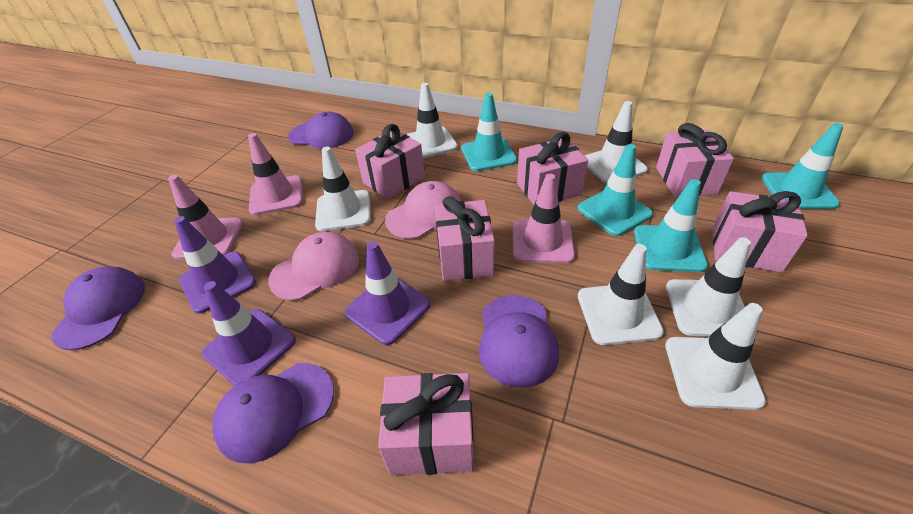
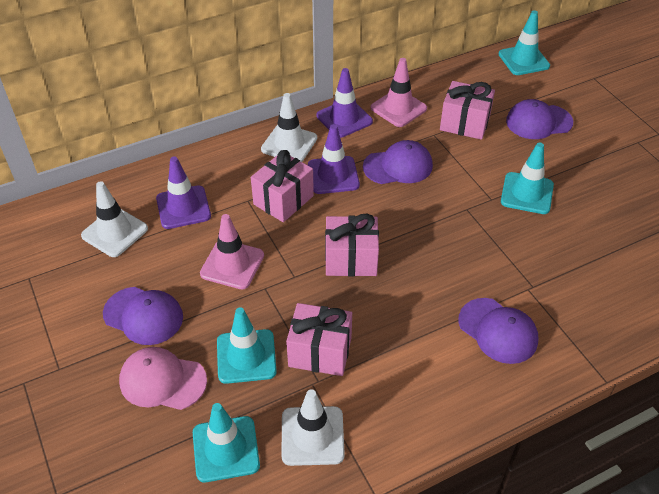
pink cap: [268,232,359,301] [385,181,461,239] = 2 -> [119,347,207,410] = 1
pink gift: [355,124,425,199] [378,373,474,475] [435,196,495,281] [517,132,588,205] [656,123,734,197] [712,191,808,272] = 6 -> [251,150,314,222] [286,303,352,376] [325,214,379,276] [440,81,495,140] = 4
pink traffic cone: [168,175,243,260] [248,133,303,215] [513,174,575,263] = 3 -> [200,214,264,290] [371,58,427,127] = 2
white traffic cone: [315,147,371,231] [406,83,458,158] [578,244,664,345] [584,101,648,184] [665,303,766,410] [666,237,751,337] = 6 -> [81,181,148,257] [261,93,317,162] [281,389,345,466] = 3

